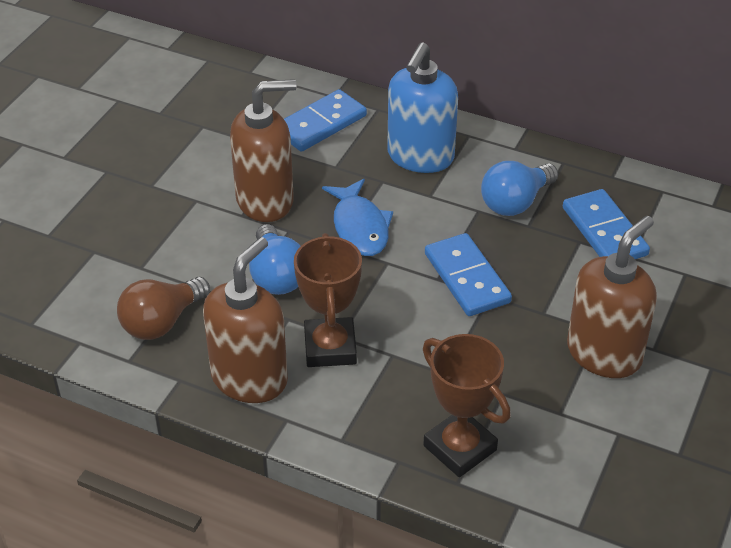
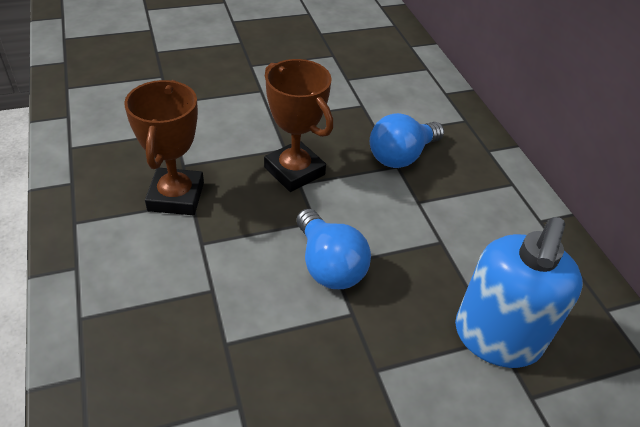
blue domino: [284,89,367,152] [425,233,512,316] [563,189,650,259] = 3 -> none = 0
blue fish: [322,179,393,256] = 1 -> none = 0
brown light bulb: [117,277,210,340] = 1 -> none = 0
brown soap dispenser: [203,237,288,403] [230,79,297,222] [567,216,657,378] = 3 -> none = 0

